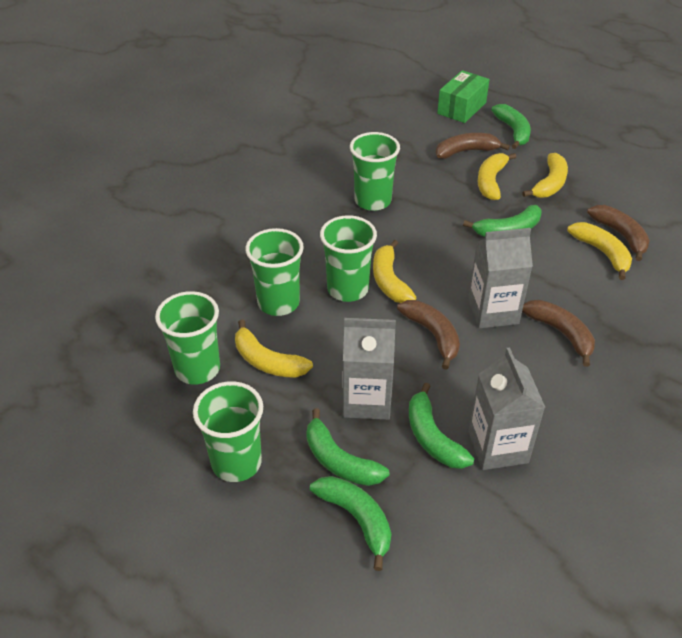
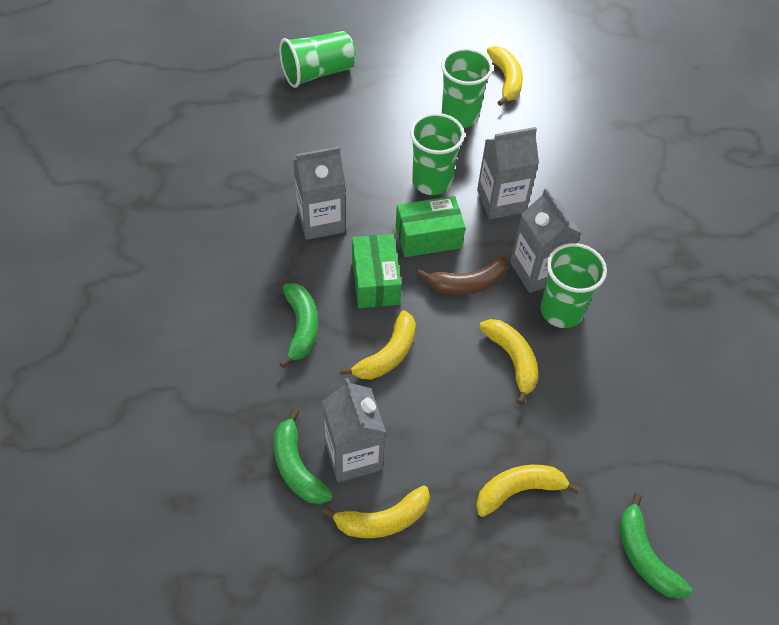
brown banana: [397,300,460,370] [436,133,510,159] [522,300,595,367] [587,205,650,261] = 4 -> [416,256,508,295] = 1
green banana: [306,408,389,486] [310,476,391,571] [409,382,474,469] [463,205,542,237] [491,104,531,149] = 5 -> [274,409,333,504] [279,283,318,368] [620,493,692,599] = 3
green box: [437,70,490,123] = 1 -> [352,234,402,308] [396,196,465,257] = 2
green cup: [155,291,220,384] [193,381,263,482] [245,228,304,316] [320,215,377,302] [350,132,400,211] = 5 -> [279,31,356,88] [410,113,465,195] [441,48,493,128] [541,243,607,328] = 4
grey carton: [343,318,396,420] [468,228,533,328] [468,347,545,470] = 3 -> [293,146,345,240] [323,378,386,482] [477,127,539,219] [510,188,582,293] = 4

